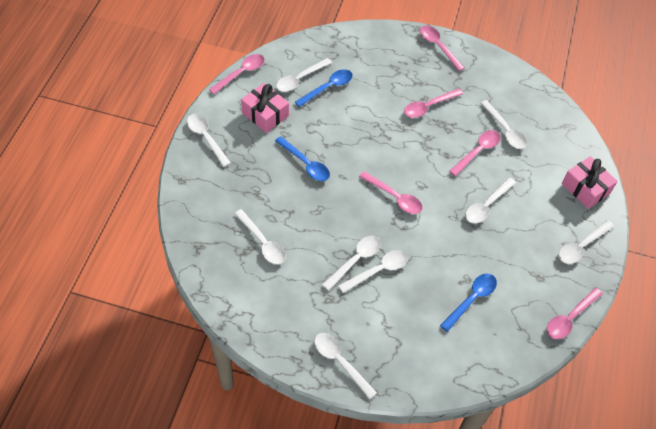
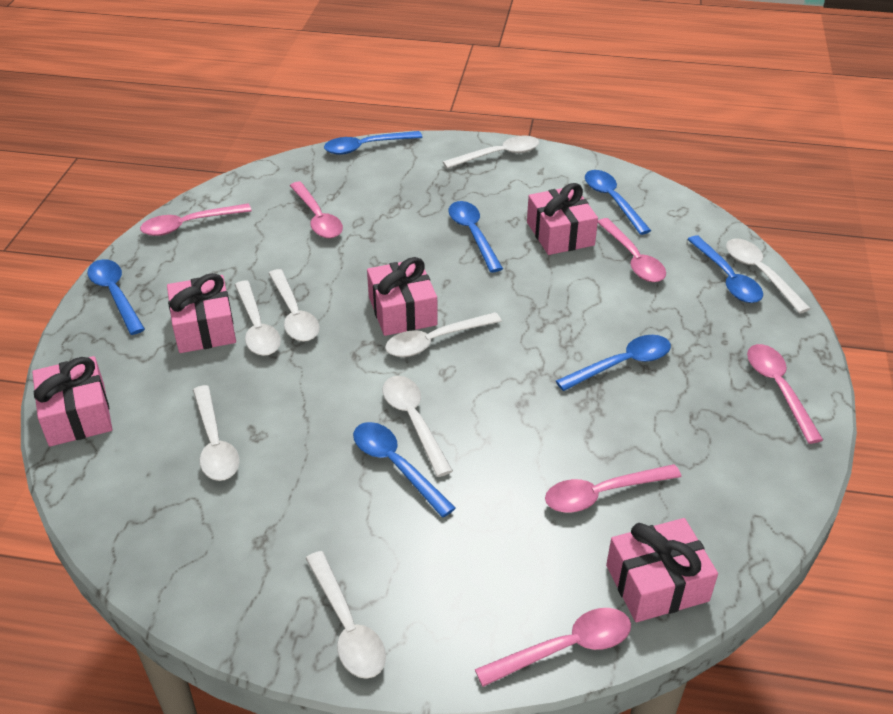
blue spoon: [275,136,330,181] [295,69,353,107] [440,274,497,332] = 3 -> [87,259,145,335] [324,131,423,155] [353,422,456,518] [449,201,503,272] [556,335,671,391] [585,170,651,235] [687,235,763,303] = 7
pink gift: [241,83,289,133] [562,156,618,209] = 2 -> [32,356,112,447] [167,273,236,353] [367,257,438,336] [527,183,598,255] [606,518,718,622] = 5
white spoon: [187,114,231,167] [234,209,286,264] [276,58,332,92] [314,333,377,399] [322,236,381,291] [339,250,408,293] [465,178,516,224] [480,100,527,149] [559,220,614,264] = 9 -> [193,385,240,481] [235,281,281,356] [268,269,319,342] [305,551,386,679] [382,376,453,477] [385,312,502,357] [443,136,539,169] [726,238,811,313] = 8

